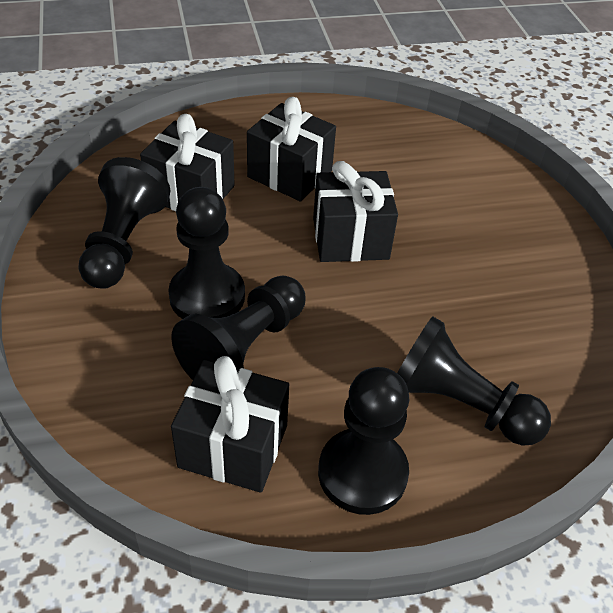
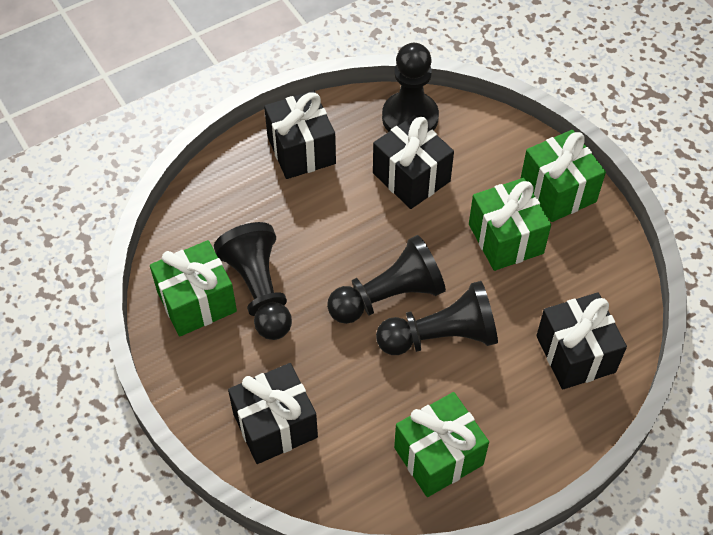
black pawn: [79,157,171,289] [168,187,245,319] [171,275,305,380] [318,367,409,515] [397,316,551,446] = 5 -> [214,222,292,340] [327,235,446,324] [376,281,498,355] [382,43,439,132] = 4
green gift: none = 0 -> [150,240,237,336] [394,392,489,497] [469,178,551,271] [520,130,606,222] = 4

